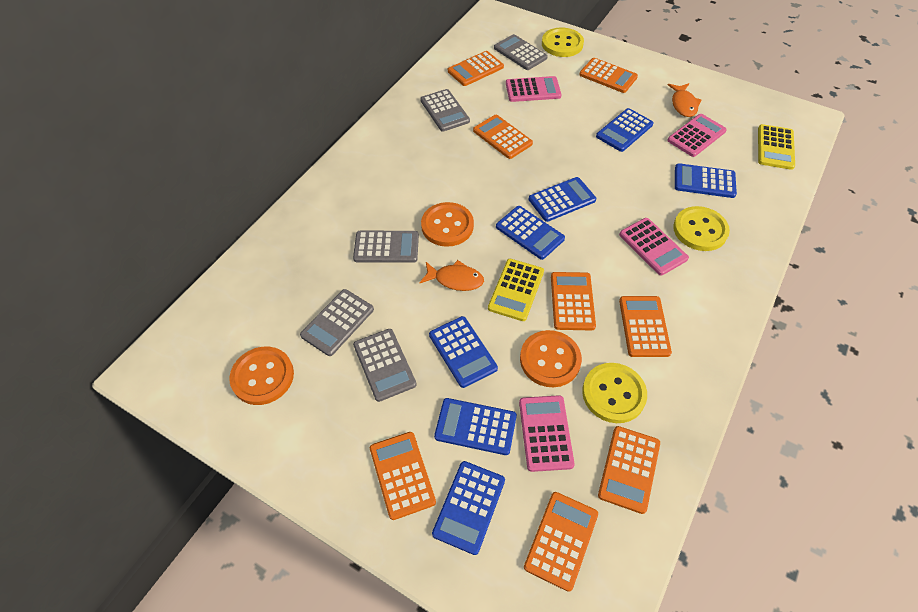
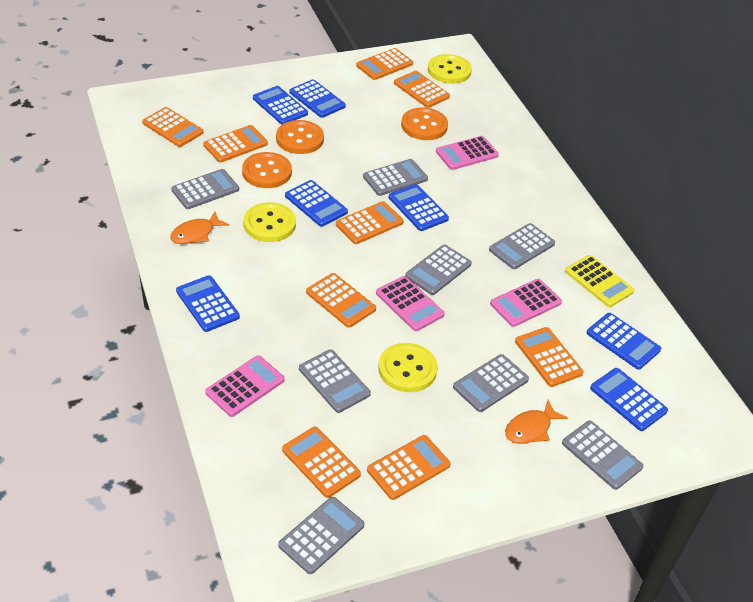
grey calculator: [300,289,374,356] [353,231,419,263] [353,329,417,402] [420,89,470,131] [494,34,548,70] = 5 -> [171,169,239,209] [278,497,365,574] [299,350,371,413] [363,159,428,196] [405,245,472,295] [453,354,529,412] [489,223,555,269] [562,421,643,490] = 8
orange calculator: [370,432,436,520] [448,51,504,86] [473,115,533,159] [524,492,598,592] [551,272,596,330] [579,58,638,93] [598,426,660,514] [619,296,672,357] = 8 -> [142,107,203,147] [203,125,268,163] [282,427,361,498] [306,273,376,328] [336,201,404,244] [356,48,413,80] [367,435,451,500] [394,71,450,108] [515,327,584,387] = 9
yellow calculator: [488,259,544,321] [758,124,795,170] = 2 -> [565,255,634,307] = 1

